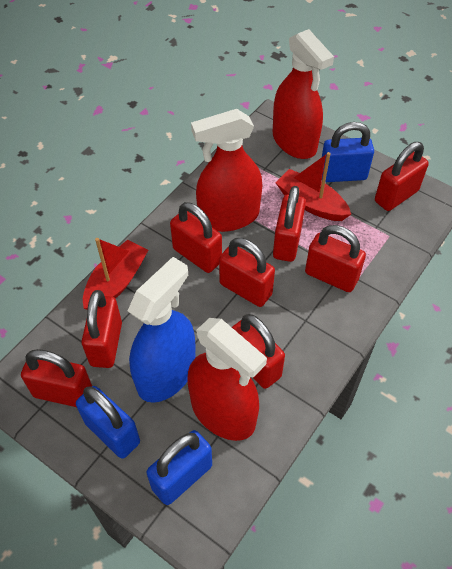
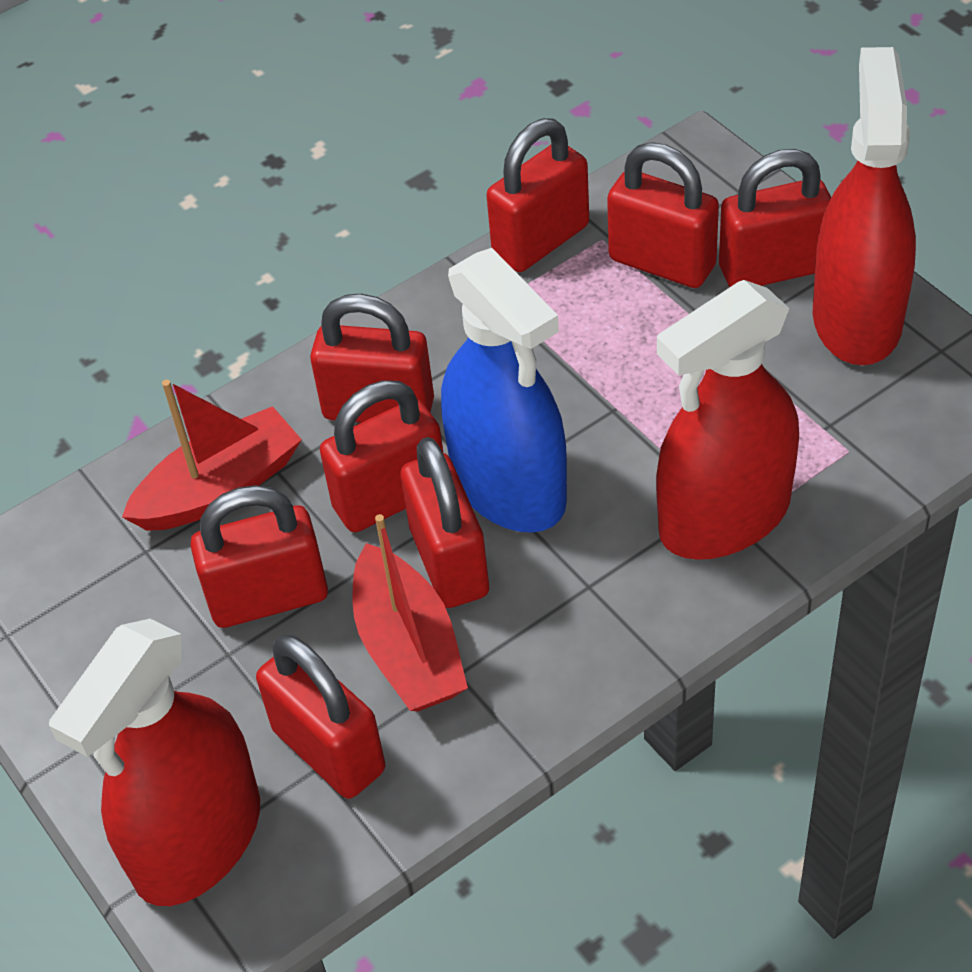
blue padlock: [76,386,140,459] [146,430,212,505] [322,122,374,182] = 3 -> none = 0

